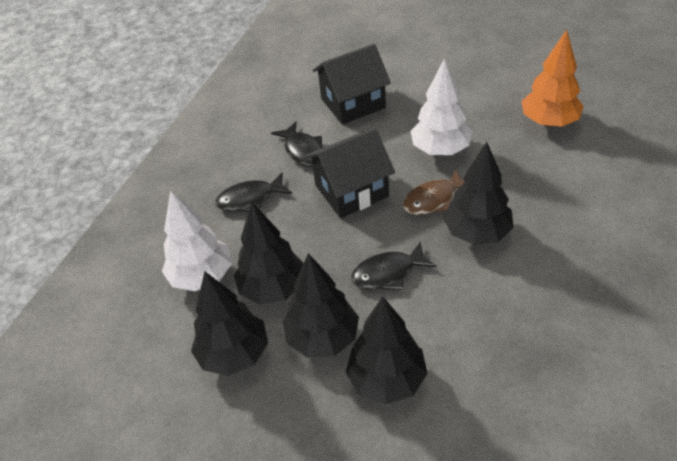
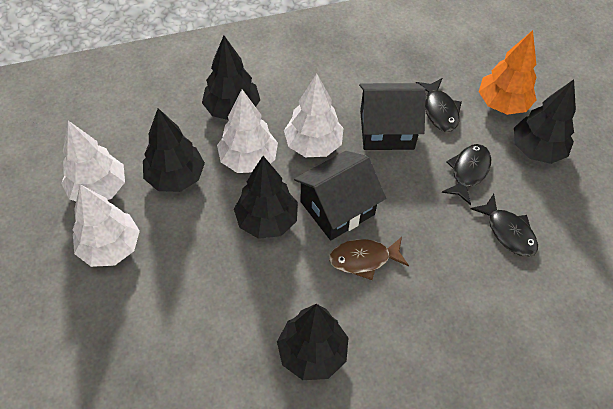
white tree: [162,190,232,291] [411,59,472,155] = 2 -> [61,121,125,201] [73,185,140,267] [217,89,278,173] [284,74,344,157] = 4

